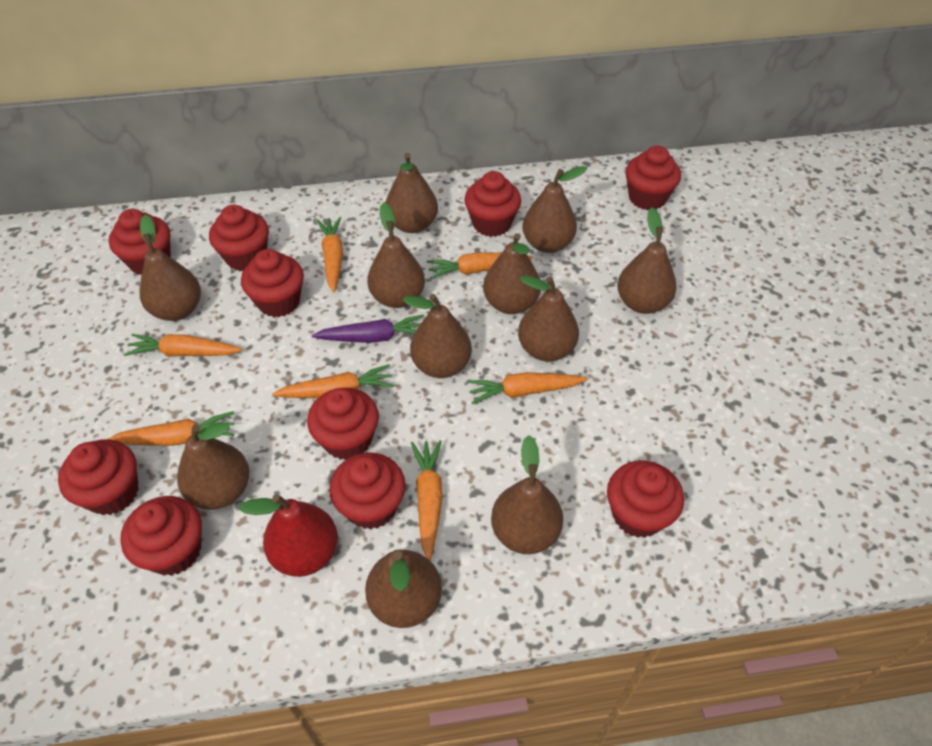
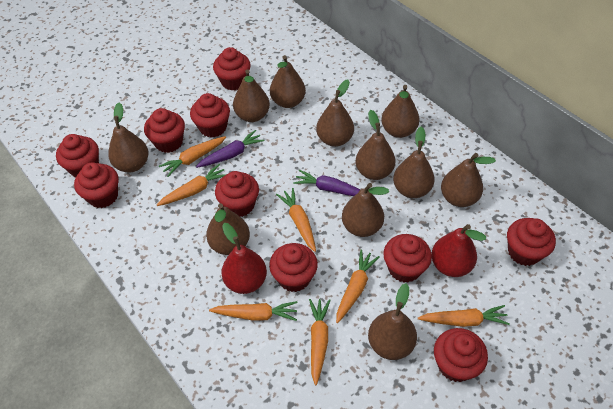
purple carrot: [312,314,424,343] = 1 -> [196,130,264,168] [293,170,360,196] = 2
red pear: [239,494,338,577] = 1 -> [221,223,267,294] [431,224,486,277] = 2

